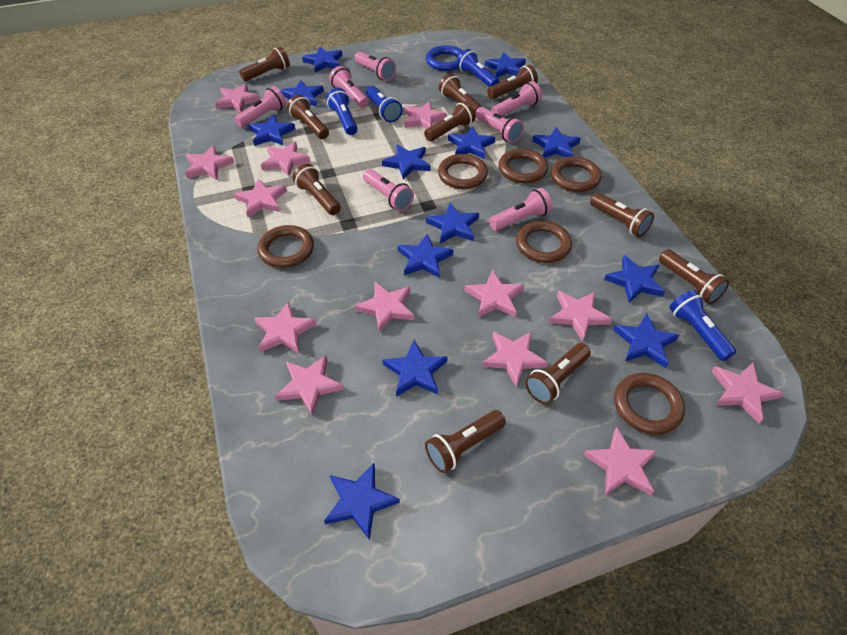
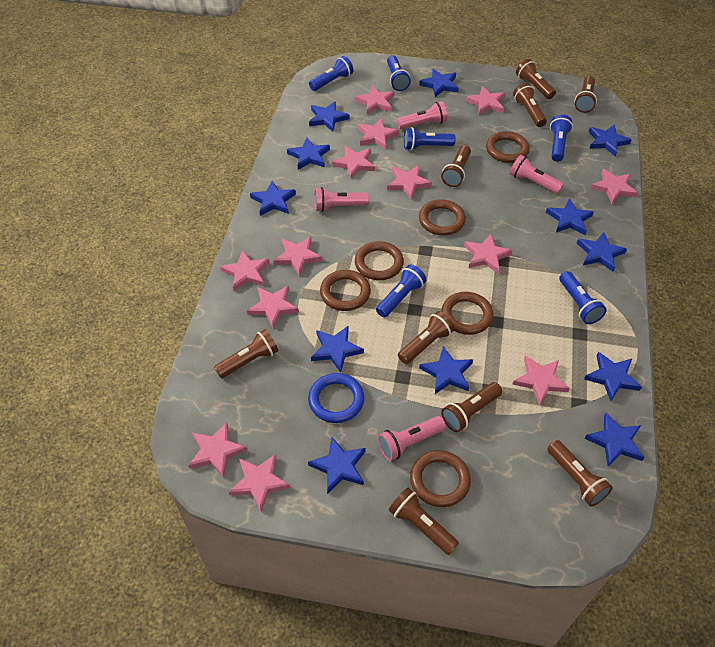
blue flashlight: [326,88,358,135] [366,86,402,122] [457,49,499,87] [669,290,736,361] = 4 -> [309,56,354,91] [376,264,427,317] [387,55,411,91] [404,127,456,150] [550,115,573,162] [559,271,606,324] = 6
blue star: [248,114,295,146] [280,80,324,106] [302,46,343,73] [324,463,400,540] [382,144,430,180] [383,340,447,397] [397,234,453,278] [426,203,479,244] [448,126,495,159] [485,52,526,77] [532,127,581,158] [604,255,665,303] [613,313,679,368] = 13 -> [250,181,296,216] [287,138,330,170] [308,437,365,494] [309,101,349,132] [311,326,364,373] [419,69,459,97] [419,346,473,394] [546,198,594,235] [577,232,627,272] [584,352,642,401] [585,412,645,467] [589,125,632,157] = 12
brown flashlight: [239,46,290,81] [287,95,329,139] [293,163,341,215] [424,101,476,141] [425,410,506,473] [439,74,482,112] [487,65,538,99] [525,343,591,404] [590,193,654,237] [659,249,729,304] = 10 -> [214,329,278,378] [389,488,459,555] [398,311,455,364] [441,145,471,187] [441,382,502,432] [513,83,547,127] [516,59,556,99] [547,440,613,507] [574,76,597,113] = 9
pink flashlight: [234,86,286,128] [329,66,369,108] [354,51,396,81] [363,169,414,211] [475,107,524,143] [489,188,552,231] [491,81,542,116] = 7 -> [314,187,369,212] [378,416,446,461] [397,101,448,129] [510,155,564,194] = 4

